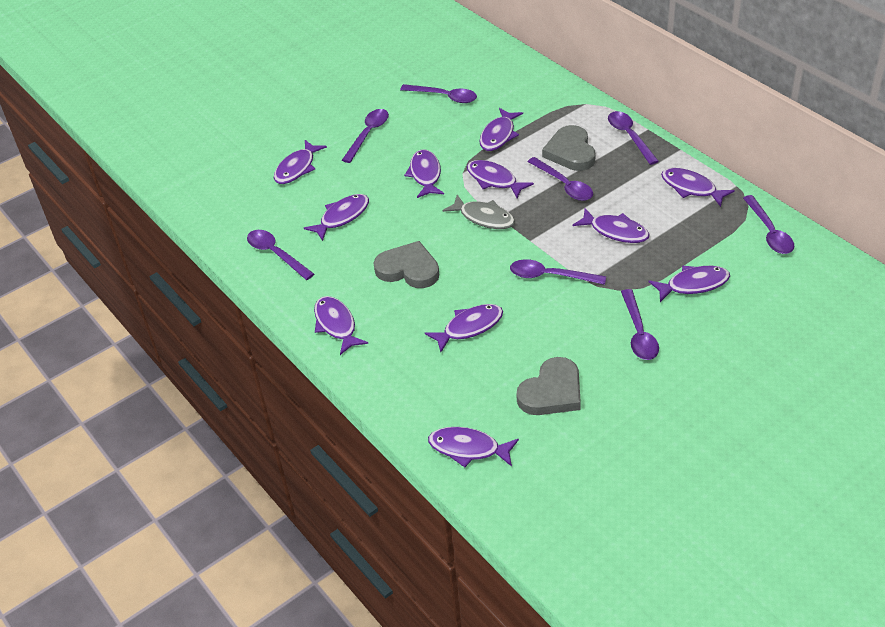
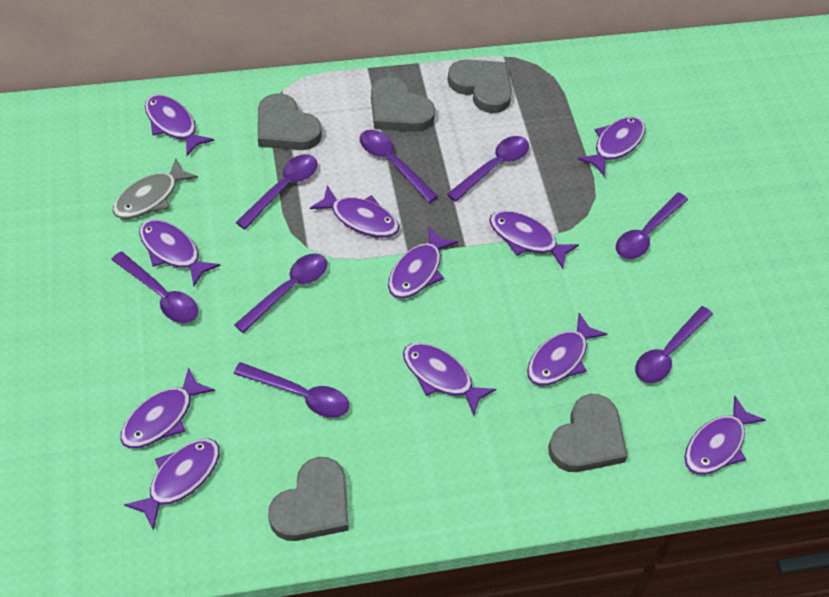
grey heart: [374,241,439,288] [517,357,581,415] [542,125,596,171] = 3 -> [258,93,322,150] [268,457,349,541] [371,77,435,132] [447,59,512,113] [548,394,628,472] = 5

